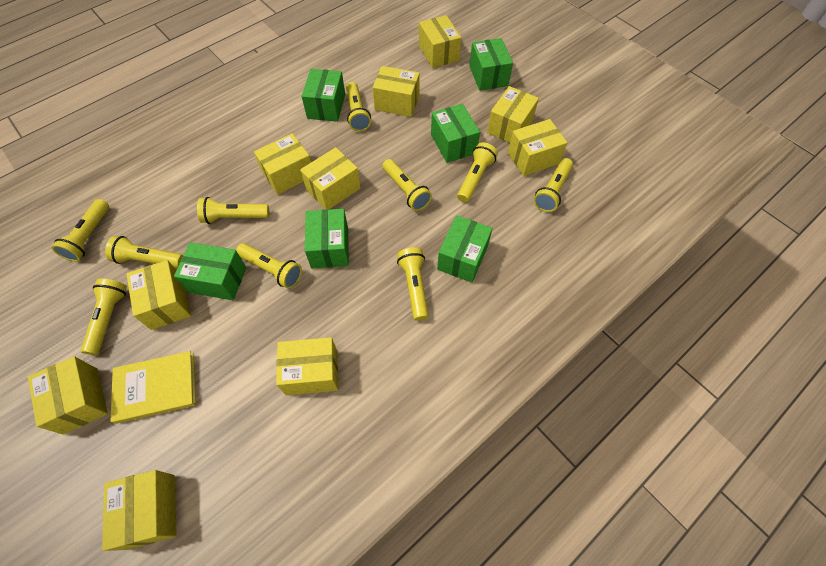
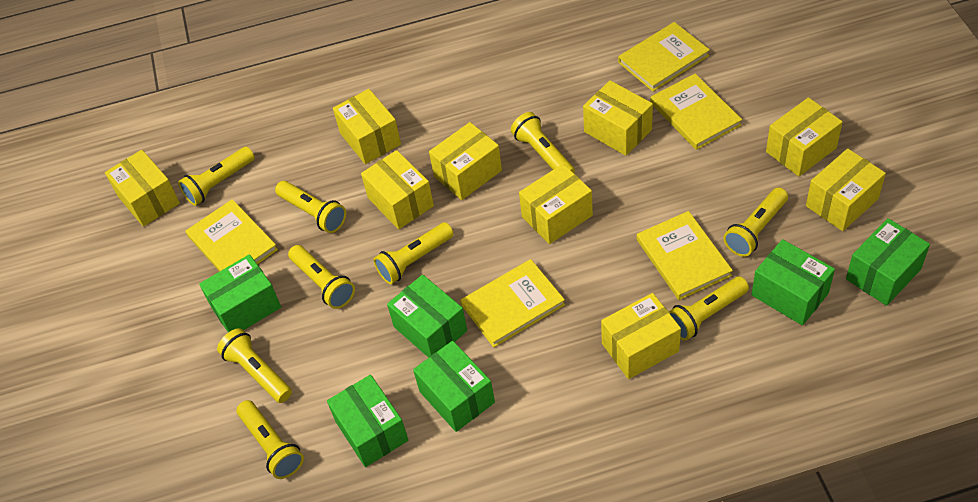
yellow book: [111,351,196,424] = 1 -> [186,199,278,272] [460,259,565,348] [618,22,710,91] [637,211,733,300] [650,74,742,150] = 5
yellow box: [28,356,108,435] [102,470,176,551] [127,260,191,330] [254,133,311,195] [276,337,338,395] [300,147,361,210] [373,66,420,117] [419,15,461,68] [487,86,539,143] [508,119,567,176] = 10 -> [105,150,180,227] [333,89,401,164] [361,150,434,229] [429,122,502,200] [519,164,593,244] [583,80,653,156] [601,293,681,379] [766,97,843,176] [806,149,886,231] = 9
yellow flashlight: [51,199,109,262] [81,279,127,355] [105,236,183,268] [197,197,269,224] [236,243,302,289] [346,82,371,131] [382,159,432,211] [397,248,429,321] [457,142,498,202] [534,158,573,212] = 10 -> [178,147,255,206] [217,328,292,403] [237,400,304,479] [275,181,346,233] [288,245,355,309] [373,222,454,284] [511,112,575,173] [668,277,749,341] [723,188,788,257] = 9

